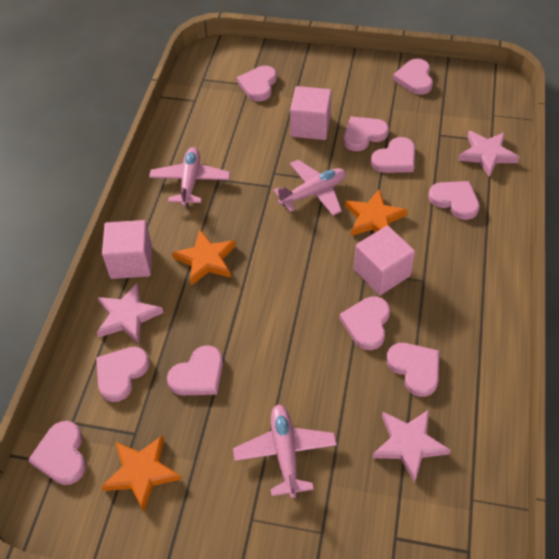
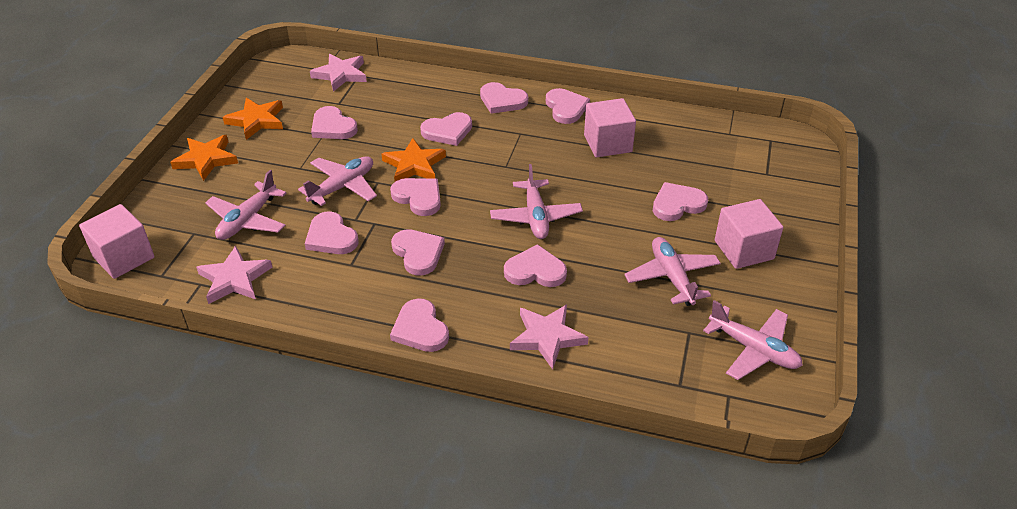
pink plane: [149,147,230,207] [233,405,337,498] [273,160,346,216] = 3 -> [205,170,287,240] [298,156,377,206] [490,164,583,239] [624,237,721,306] [703,300,803,380] = 5

